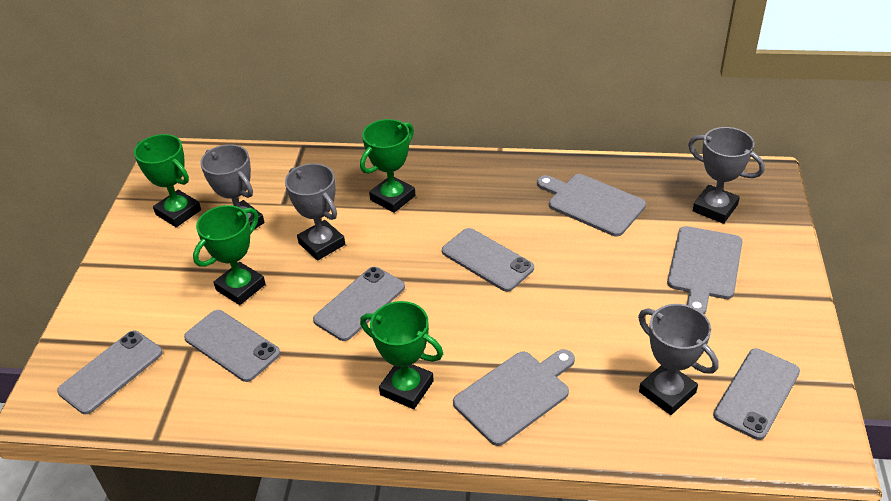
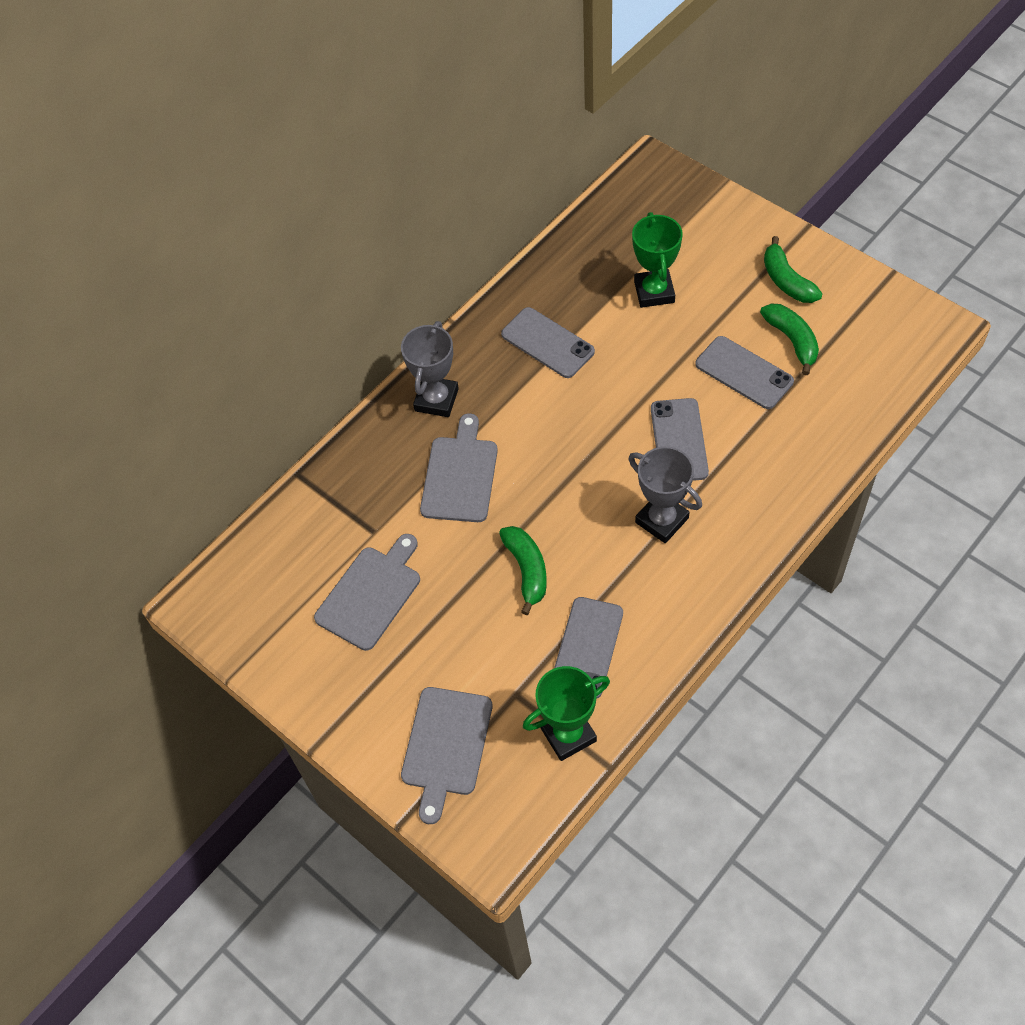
green banana: none = 0 -> [499,526,547,615] [760,304,819,375] [764,236,823,303] = 3
green trophy: [134,134,201,227] [193,205,266,305] [360,119,416,213] [360,301,443,409] = 4 -> [523,666,610,761] [632,212,683,308] = 2
grey phone: [57,331,163,414] [184,310,280,382] [313,267,405,341] [442,228,534,292] [713,348,800,440] = 5 -> [501,307,595,378] [554,597,623,699] [651,398,709,481] [695,336,794,409] = 4
grey trophy: [200,144,265,229] [285,163,345,261] [638,304,718,415] [688,127,765,223] = 4 -> [401,321,459,417] [628,446,702,543] = 2

